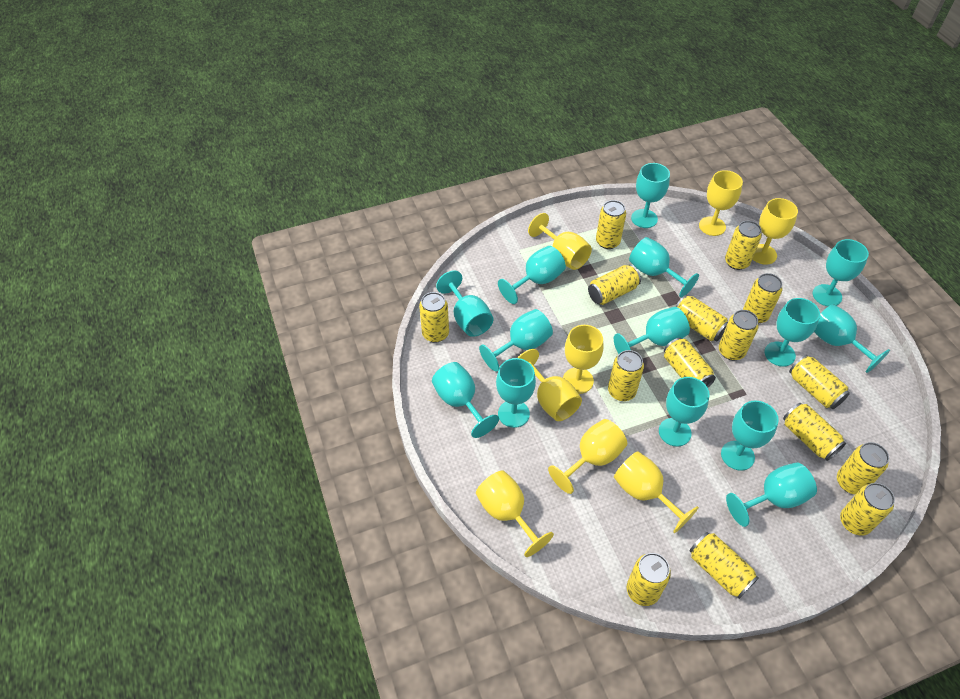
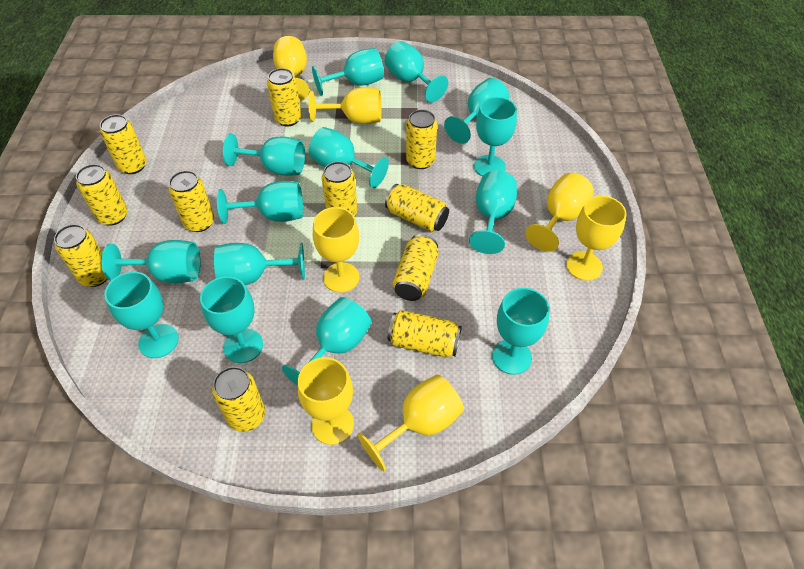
yellow can: [419,292,449,343] [588,265,641,305] [596,200,626,249] [608,350,644,401] [627,553,671,606] [664,338,716,387] [675,295,728,341] [690,532,759,599] [719,310,759,360] [725,221,762,270] [743,273,783,324] [783,403,846,461] [789,355,850,409] [837,442,889,495] [840,483,895,536] = 15 -> [54,224,108,287] [76,164,128,226] [100,114,147,174] [169,171,214,232] [212,367,265,432] [267,68,302,126] [322,162,357,217] [385,184,449,232] [388,310,462,358] [393,234,439,301] [406,110,437,169] = 11
yellow goblet: [476,470,554,557] [518,349,582,421] [528,213,592,270] [548,419,627,494] [563,325,603,394] [614,451,699,533] [699,170,743,236] [753,198,798,265] = 8 -> [273,36,309,101] [298,357,354,445] [308,87,381,124] [313,207,359,293] [358,375,464,471] [525,173,594,252] [566,196,627,281] = 7

